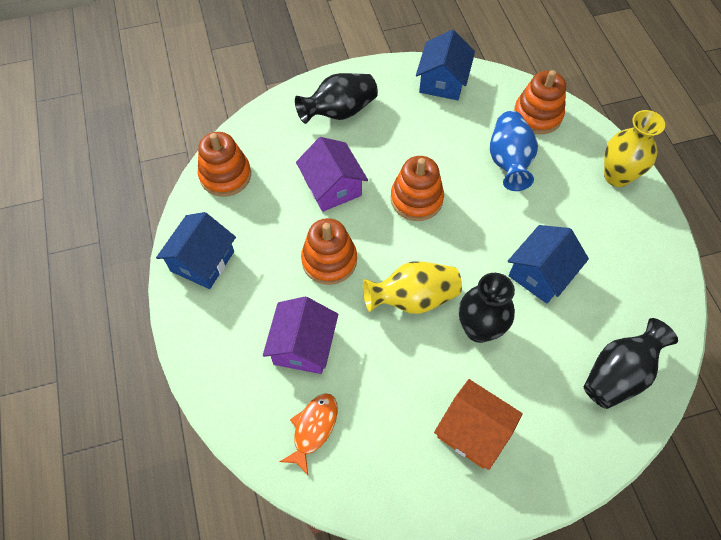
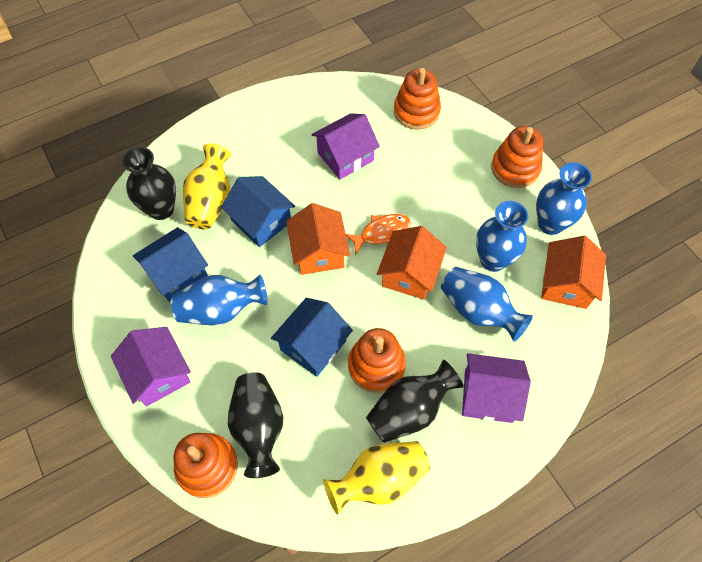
blue vase: [490,111,538,191] = 1 -> [171,274,268,325] [441,267,533,342] [476,201,528,272] [536,162,592,235] = 4
orange house: [434,379,523,470] = 1 -> [286,203,350,275] [377,226,447,300] [541,236,606,309] = 3
purple house: [263,297,338,374] [296,137,368,212] = 2 -> [111,327,191,406] [311,113,380,179] [462,353,531,423] = 3

